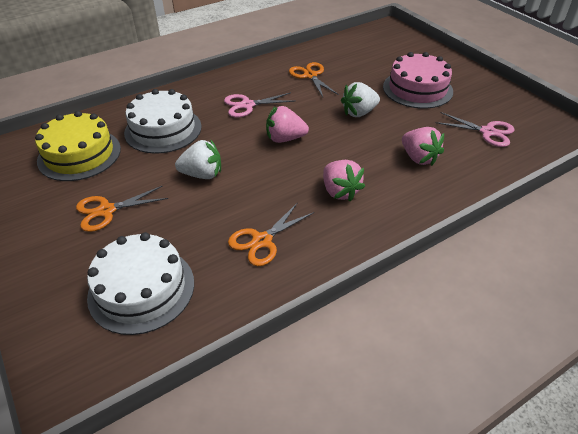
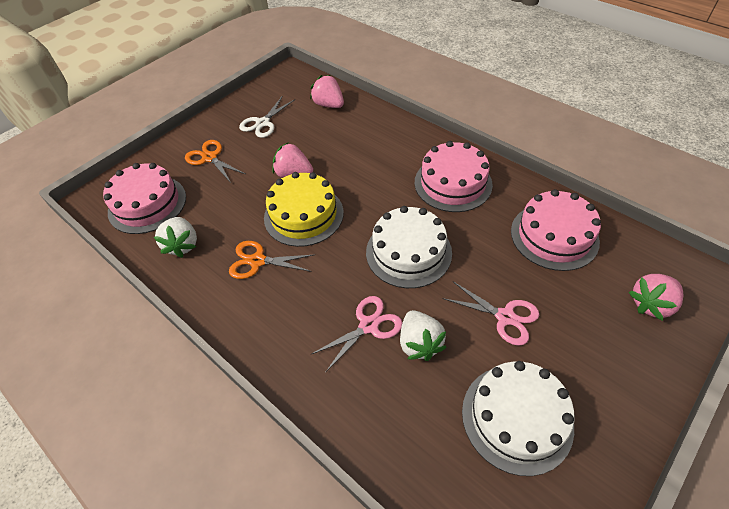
orange scissors: [76,186,168,232] [228,202,314,266] [289,62,339,97] = 3 -> [185,140,245,183] [229,241,313,279] = 2
pink cake: [383,52,453,109] = 1 -> [103,163,186,234] [415,141,493,212] [511,189,601,271] = 3
white scissors: none = 0 -> [239,97,295,138] = 1

